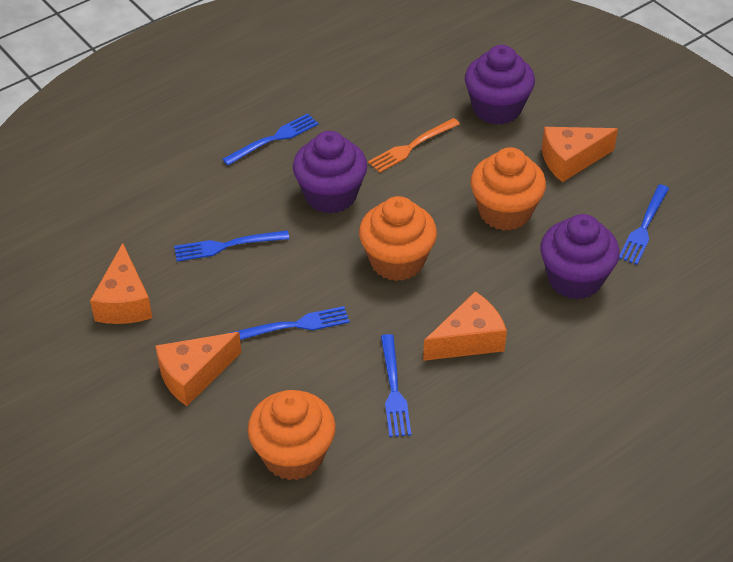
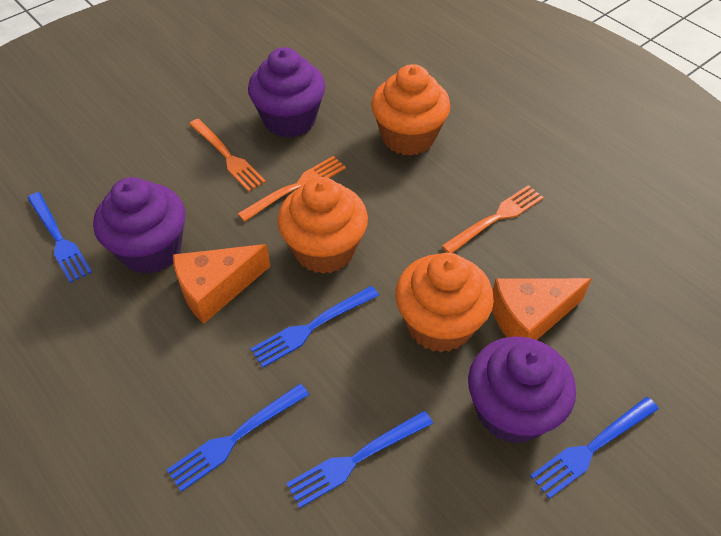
orange cheese: [90,243,152,324] [156,332,242,406] [423,291,507,361] [542,127,618,182] = 4 -> [173,244,270,324] [492,278,592,340] = 2
orange fork: [368,118,460,173] = 1 -> [189,119,266,192] [238,156,346,222] [442,185,544,253] = 3

